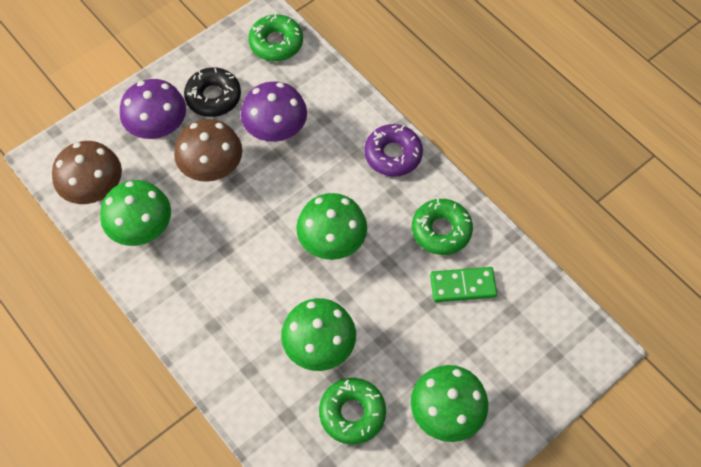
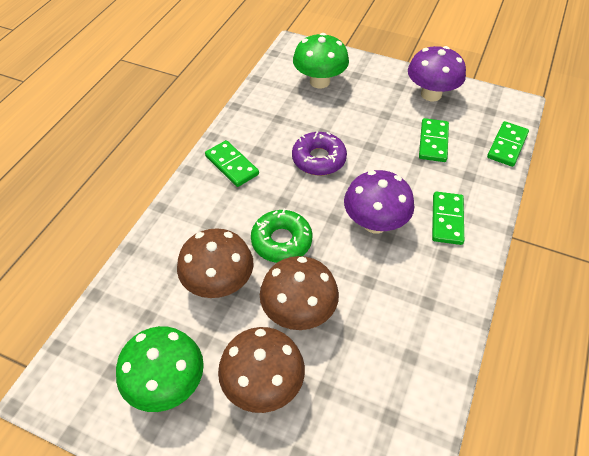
black donut: [184,67,241,117] = 1 -> none = 0
brown mushroom: [52,141,122,204] [174,119,242,182] = 2 -> [177,228,254,298] [218,327,305,413] [260,256,339,330] = 3
green domino: [430,267,497,302] = 1 -> [205,140,259,187] [419,118,449,162] [432,191,464,245] [487,121,529,167] = 4
green donut: [248,13,303,61] [319,378,386,445] [412,198,473,255] = 3 -> [251,209,313,263] = 1
green mushroom: [100,180,171,246] [281,298,356,371] [296,193,367,260] [411,365,488,442] = 4 -> [116,326,204,412] [293,33,349,89] = 2

